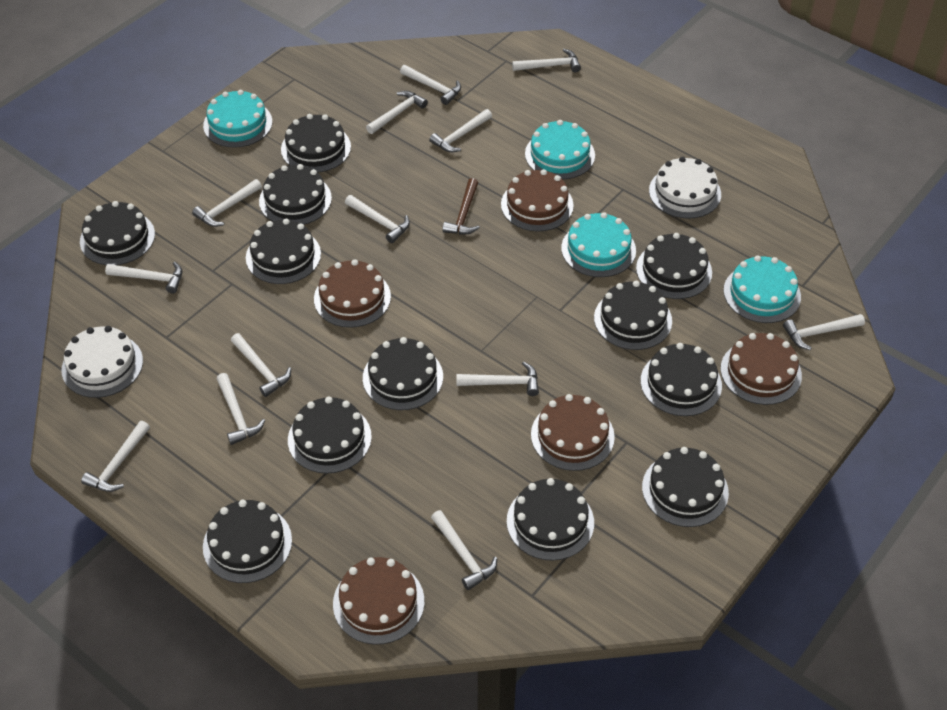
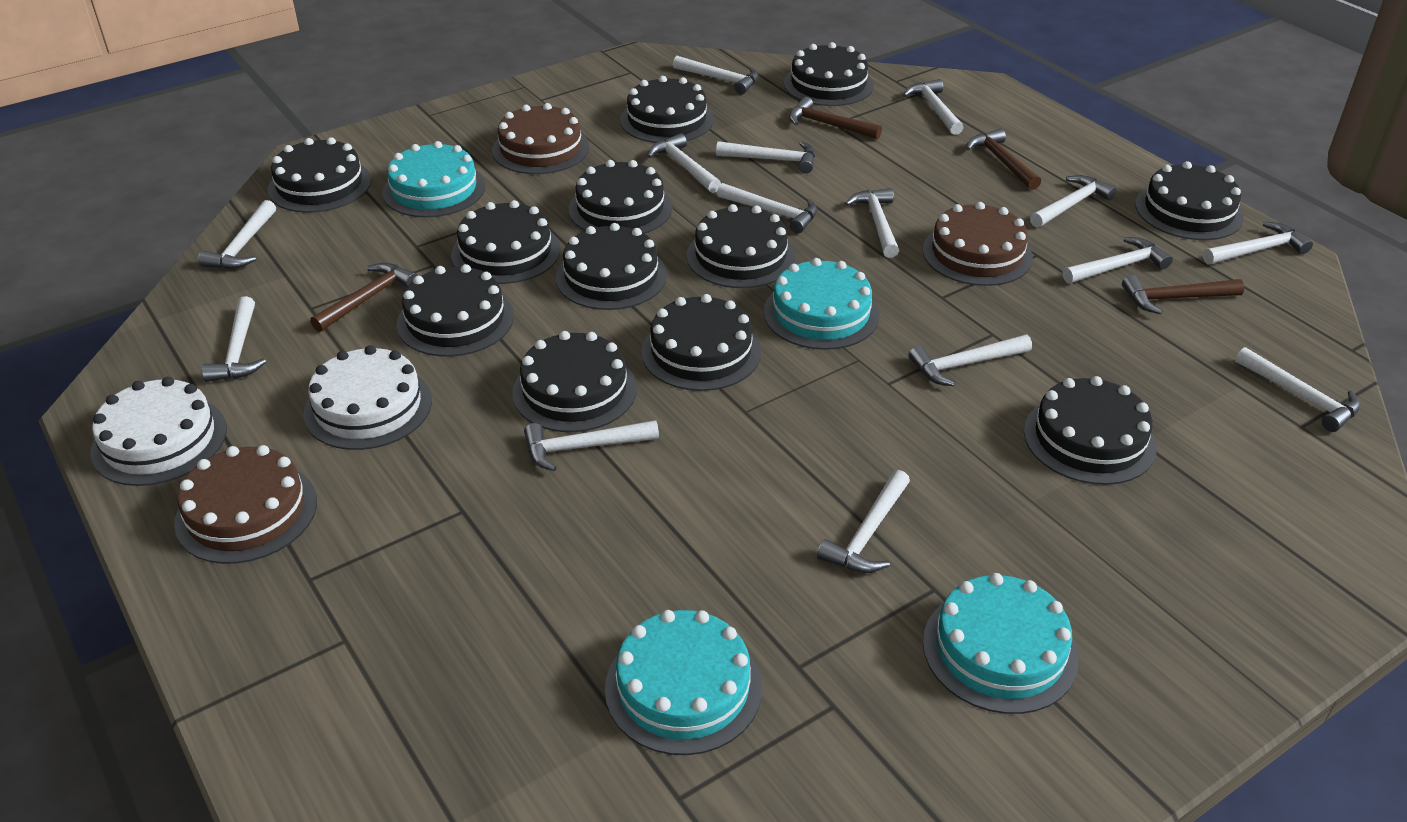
brown cake: [314,259,391,328] [333,557,424,645] [501,169,574,231] [531,394,615,471] [721,333,802,405] = 5 -> [174,445,317,564] [492,103,589,174] [923,202,1033,286] = 3
brown hammer: [442,178,480,235] = 1 -> [310,263,418,332] [789,97,882,139] [966,129,1041,190] [1122,275,1244,314] = 4
white hammer: [81,421,150,492] [105,262,182,293] [192,179,262,227] [217,373,265,445] [231,333,291,397] [345,195,410,243] [366,91,428,134] [400,65,461,105] [429,109,492,152] [431,510,497,590] [456,362,539,396] [512,49,581,72] [783,314,865,350] = 13 -> [198,200,276,269] [202,296,266,382] [524,420,659,471] [647,133,721,193] [673,56,759,95] [716,141,815,173] [717,183,817,233] [817,470,910,573] [845,188,899,258] [903,79,963,135] [908,335,1032,386] [1030,175,1117,228] [1063,237,1173,284] [1203,222,1313,264] [1235,347,1360,432] = 15

